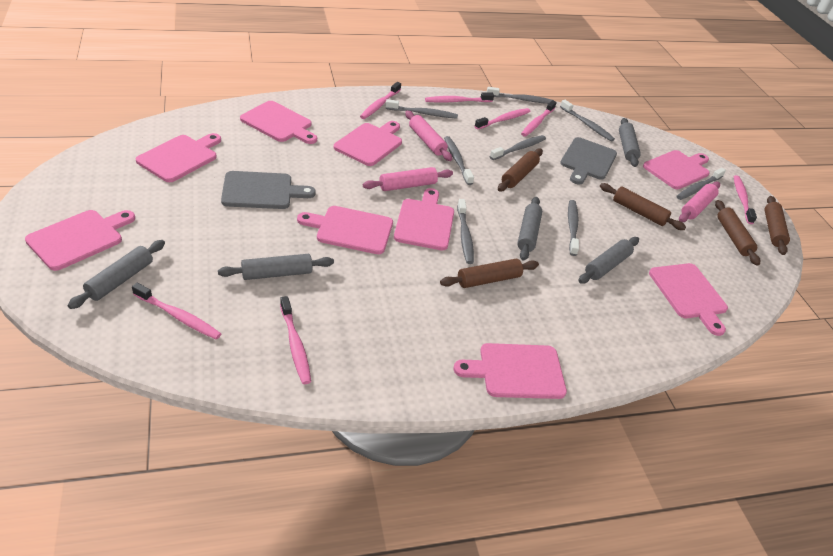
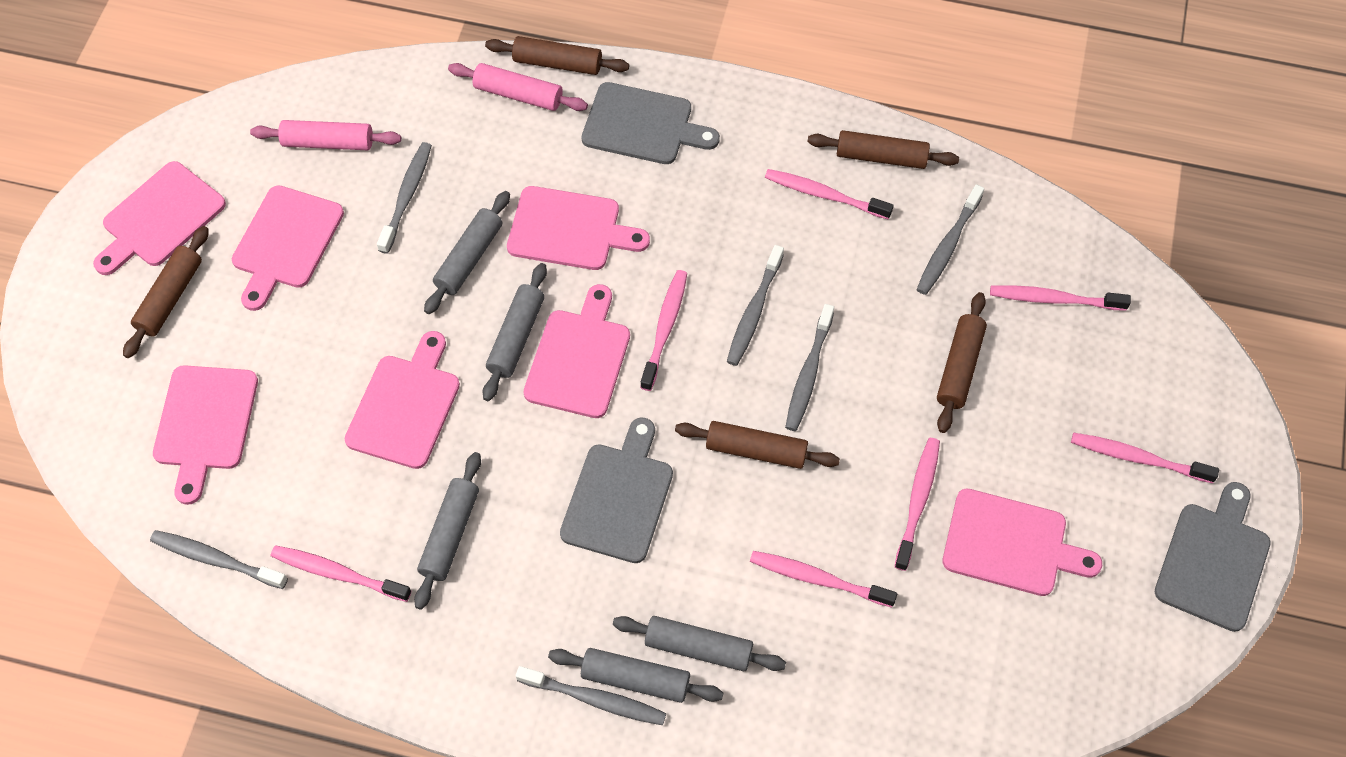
grey cutting board: [221,171,316,209] [560,137,617,185] = 2 -> [560,418,673,563] [582,82,720,164] [1155,482,1271,632] = 3
grey toothbrush: [385,99,458,119] [444,136,474,185] [457,199,474,264] [487,87,554,104] [490,135,546,160] [560,100,615,142] [568,200,579,256] [676,168,726,200] = 8 -> [150,530,288,589] [377,142,432,254] [516,666,666,725] [727,245,784,366] [785,304,834,431] [916,184,984,295] = 6
pink cutting board: [25,210,135,271] [136,133,221,182] [240,101,317,144] [297,206,393,254] [334,121,402,166] [394,188,454,250] [453,343,567,399] [643,150,710,189] [649,263,728,336] = 9 -> [93,161,226,275] [153,365,258,505] [232,185,344,311] [345,331,460,469] [507,186,650,270] [523,284,630,418] [943,489,1102,596] = 7
pink rolling pin: [363,167,453,191] [405,111,452,161] [679,182,720,222] = 3 -> [250,120,401,150] [448,63,588,111] = 2

